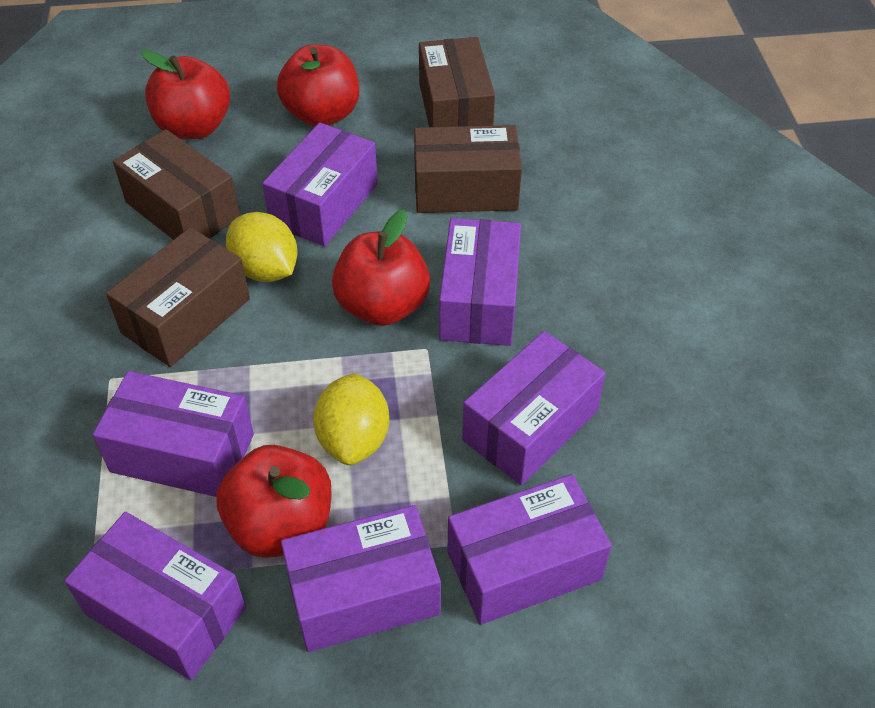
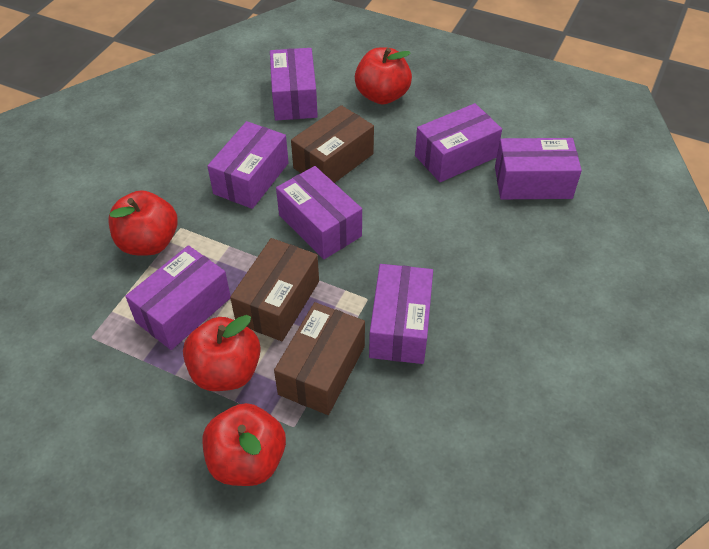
brown box: [106,227,250,367] [113,129,240,240] [414,125,522,213] [419,37,495,127] = 4 -> [230,238,319,341] [274,302,365,415] [291,105,374,183] = 3
yellow lemon: [226,212,297,282] [313,373,389,465] = 2 -> none = 0

